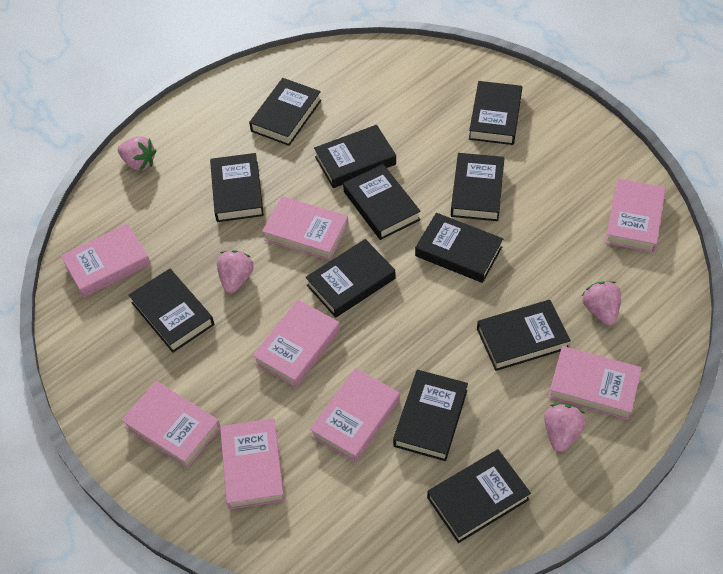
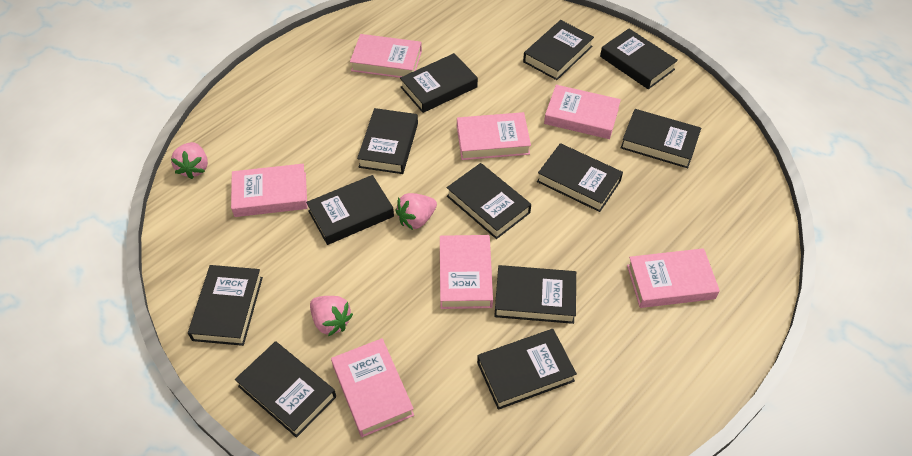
pink book: [61,223,151,298] [121,381,221,468] [220,418,285,510] [252,300,340,388] [262,196,349,261] [310,368,400,463] [548,346,642,420] [605,178,666,253] = 8 -> [231,164,308,217] [331,338,414,437] [350,34,422,78] [440,235,493,309] [457,112,531,160] [544,85,621,139] [627,248,720,308] = 7
pink strawberry: [118,136,157,171] [217,250,254,293] [544,404,586,452] [582,281,621,326] = 4 -> [171,142,208,179] [310,296,353,336] [395,193,437,230] = 3

